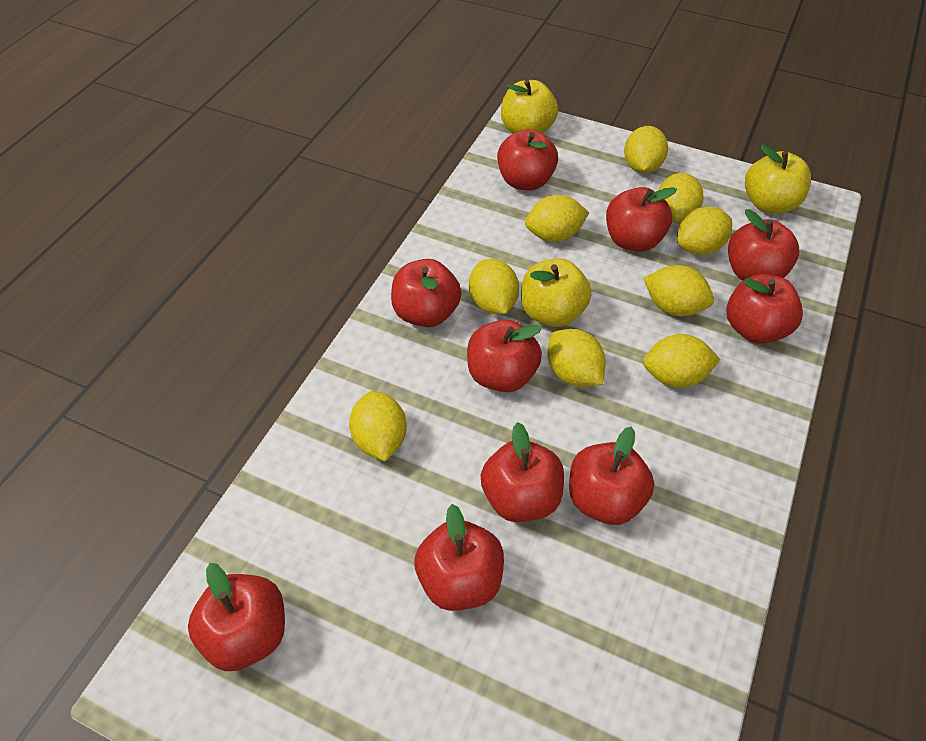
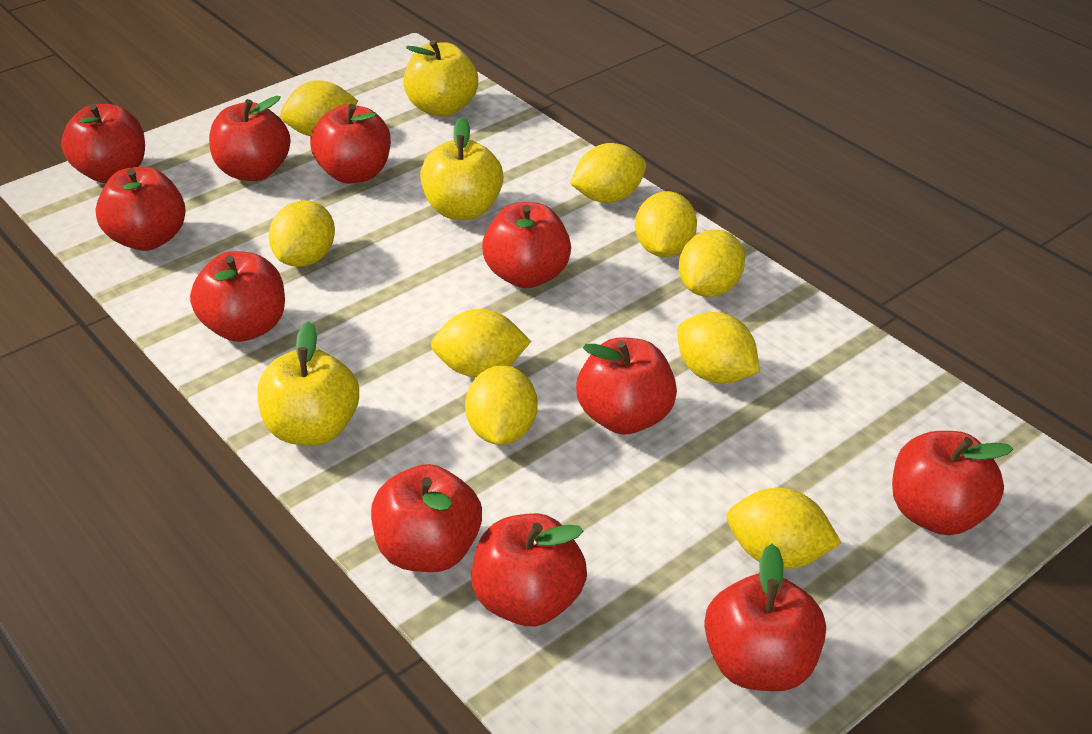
red apple: [188,563,285,671] [391,259,461,327] [414,504,504,611] [467,319,542,392] [481,422,564,522] [497,129,558,190] [569,426,654,525] [606,187,677,252] [726,274,803,344] [728,209,799,280] = 10 -> [61,104,145,183] [96,167,186,251] [190,251,285,342] [209,96,291,181] [310,104,391,184] [371,464,482,572] [471,513,587,626] [482,202,571,288] [576,338,677,435] [704,544,826,691] [892,431,1013,535] = 11

